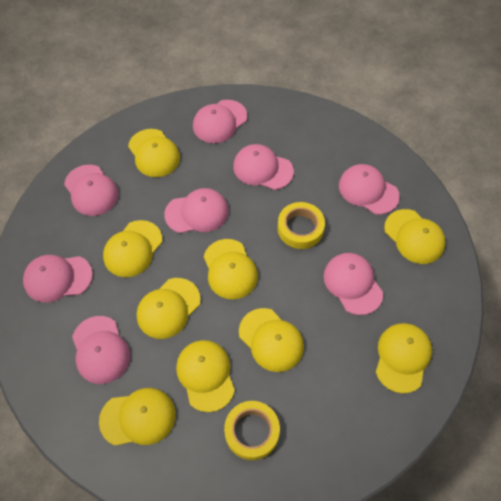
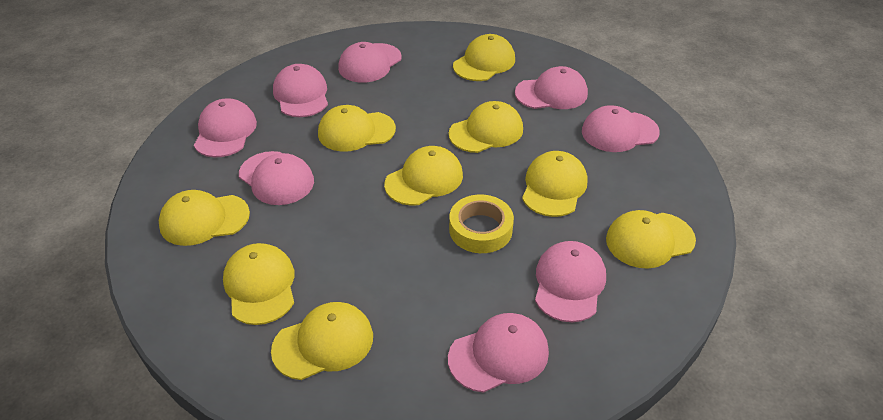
yellow tape: [224,401,280,460] [278,202,325,249] = 2 -> [449,195,514,253] = 1

